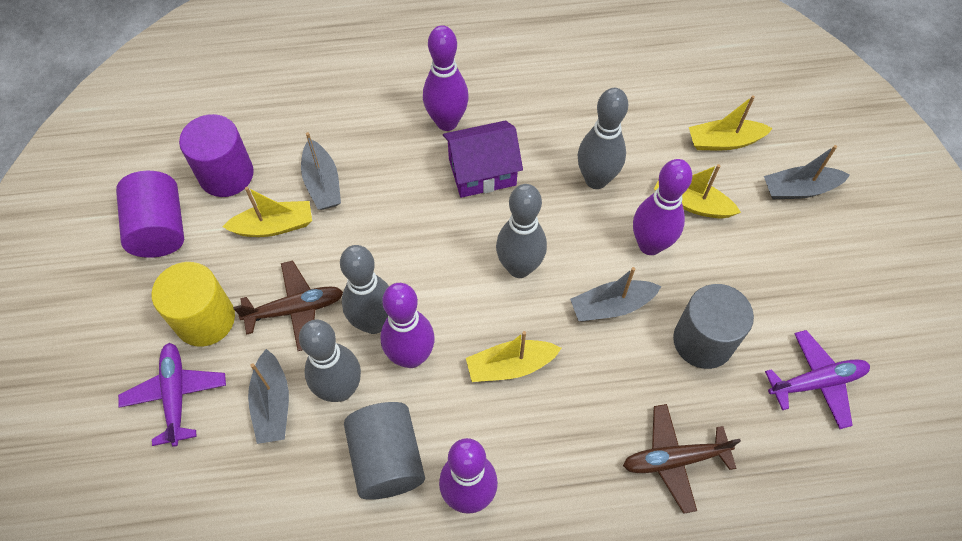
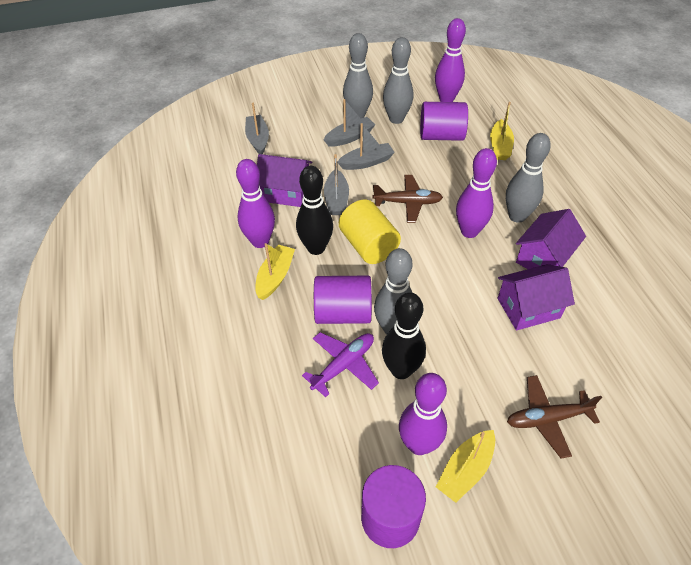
black bowling pin: none = 0 -> [296,166,333,255] [382,292,426,379] = 2
grey cylinder: [344,402,425,500] [673,284,754,369] = 2 -> none = 0
purple cylinder: [116,171,184,258] [179,114,254,197] = 2 -> [314,276,372,324] [361,465,426,548] [420,102,468,141] = 3
purple house: [443,120,523,198] = 1 -> [257,154,312,207] [498,264,575,331] [516,209,586,269] = 3
purple plane: [118,343,226,447] [765,330,870,429] = 2 -> [302,332,379,397] = 1
yellow boat: [222,187,312,237] [466,331,561,382] [654,164,741,219] [689,95,773,150] = 4 -> [255,243,295,300] [436,430,495,503] [490,102,514,160] = 3

